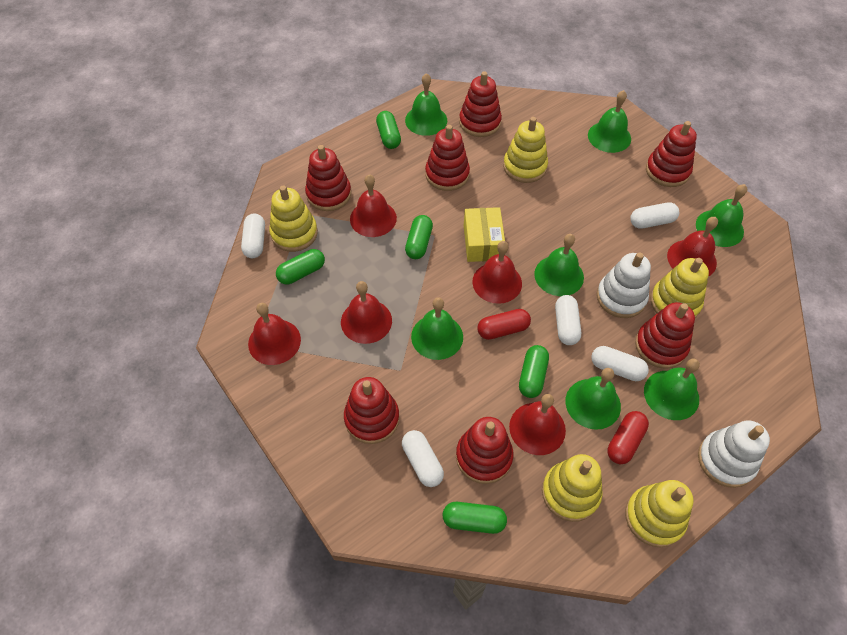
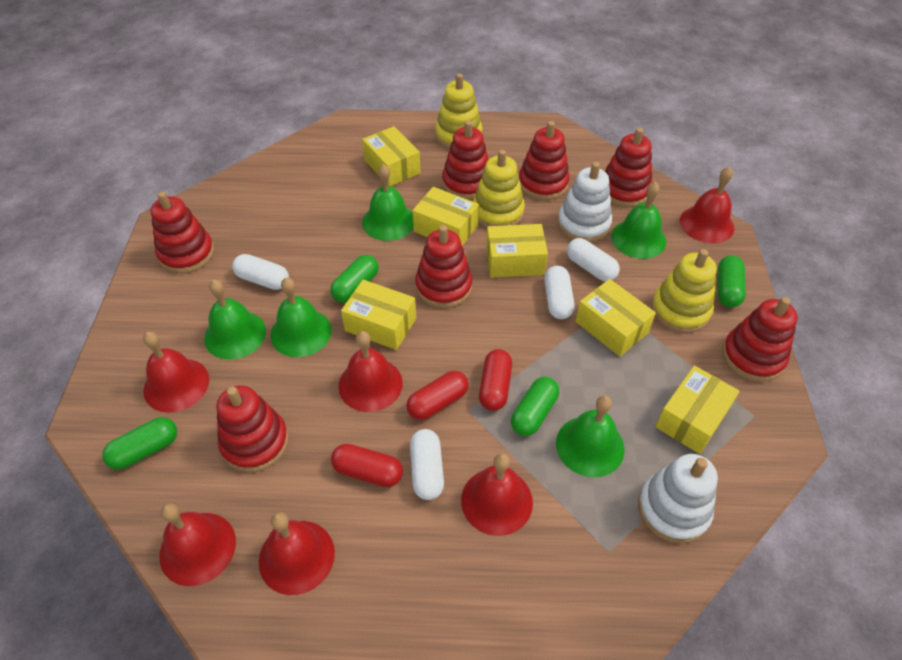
green bell: [405,73,447,136] [411,298,463,360] [534,234,584,296] [565,368,621,430] [588,90,631,153] [644,358,700,420] [696,184,747,247] = 7 -> [204,280,266,360] [270,278,332,357] [362,164,414,241] [556,395,625,477] [611,181,666,259] = 5
green capsule: [276,249,325,285] [376,111,401,149] [405,215,433,259] [443,502,507,534] [519,345,549,398] = 5 -> [102,417,177,470] [330,255,379,303] [511,377,559,436] [718,256,746,307] = 4
red capsule: [477,309,531,340] [607,411,649,464] = 2 -> [331,444,403,487] [406,371,469,420] [479,349,512,411] = 3
white capsule: [241,214,265,258] [402,430,444,487] [555,295,581,345] [591,346,649,381] [630,202,679,229] = 5 -> [232,254,289,290] [410,429,444,500] [544,266,574,319] [567,238,620,282] = 4
yellow box: [464,207,505,262] = 1 -> [341,280,416,350] [362,126,421,186] [413,187,479,246] [486,224,548,278] [576,279,656,357] [655,366,740,454] = 6
yellow stacking toy: [269,186,318,252] [503,117,548,183] [542,454,603,522] [625,480,693,548] [650,258,709,318] = 5 -> [435,73,483,149] [473,150,525,228] [652,249,717,333] = 3

